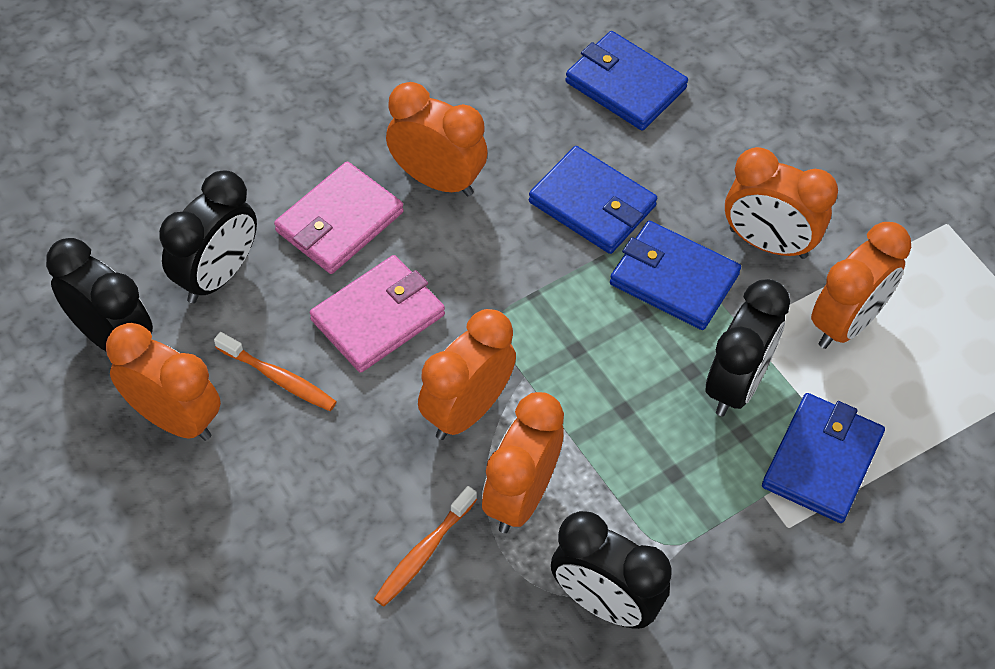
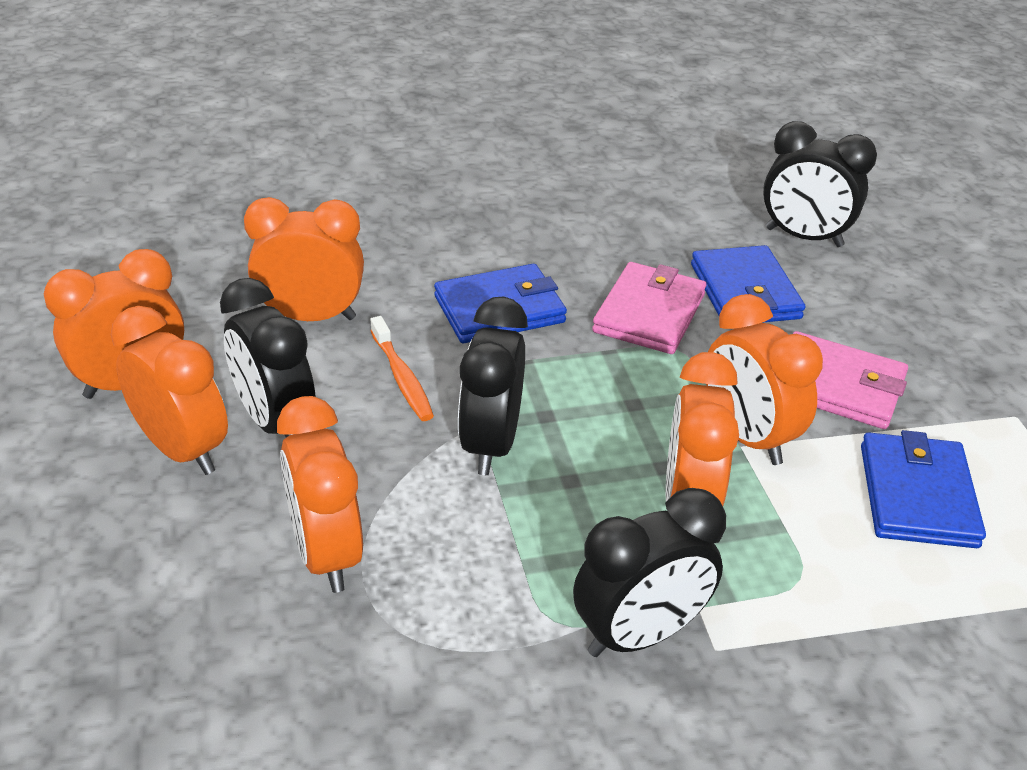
blue wallet: [529,146,657,254] [565,31,688,131] [610,221,741,330] [762,393,885,523] = 4 -> [434,264,567,343] [691,245,806,323] [861,430,986,548] = 3
orange toothbrush: [214,332,337,411] [374,486,477,607] = 2 -> [371,316,434,421] = 1

